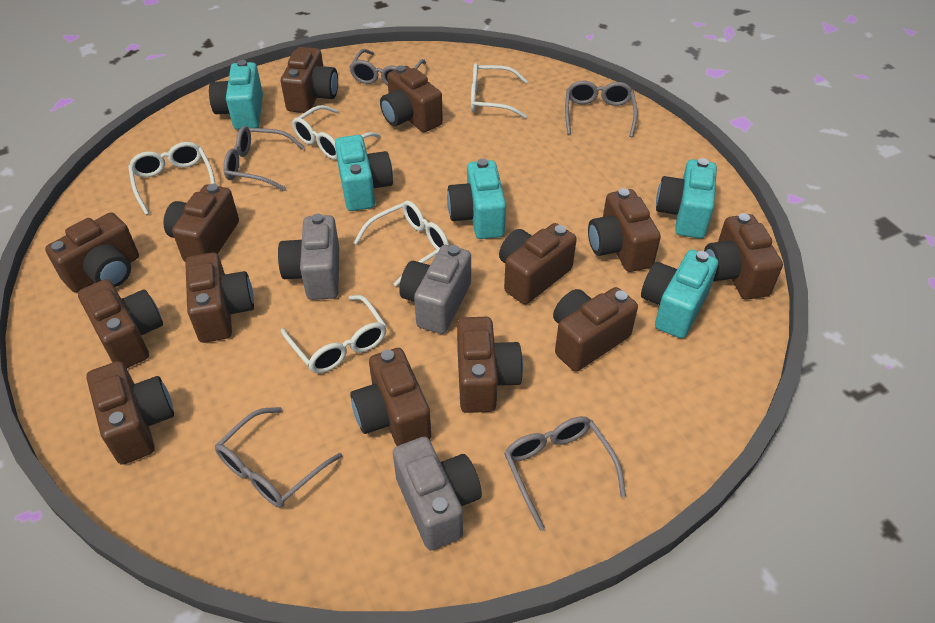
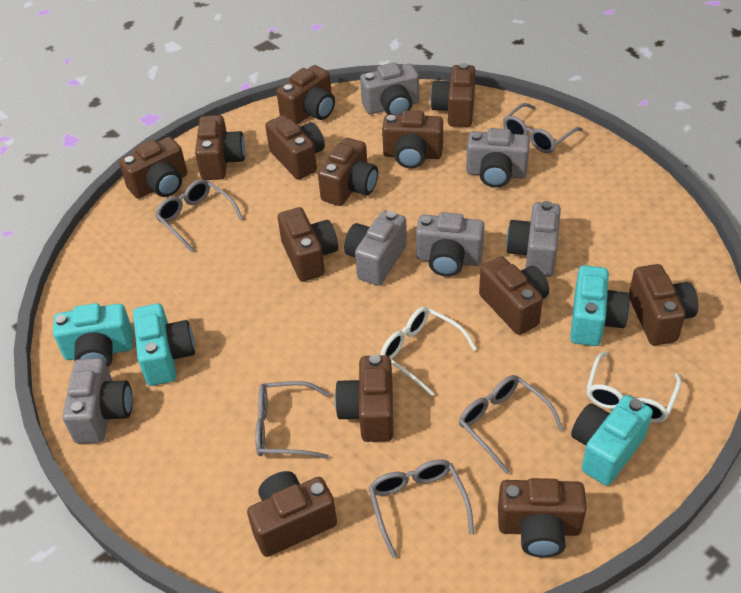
grey camera: [278,214,339,300] [393,437,482,550] [399,245,471,334] = 3 -> [62,358,132,444] [344,211,407,286] [360,62,419,115] [416,212,485,277] [466,128,530,188] [506,201,561,277] = 6
turquoise camera: [209,60,263,130] [335,135,393,211] [447,159,506,239] [641,250,718,339] [656,158,717,239] = 5 -> [53,303,133,367] [133,304,195,386] [570,265,630,346] [571,395,653,486] = 4
white glasses: [128,142,215,215] [281,295,387,373] [292,105,381,160] [354,201,449,286] [471,63,527,118] = 5 -> [381,307,477,396] [586,351,681,423] = 2

